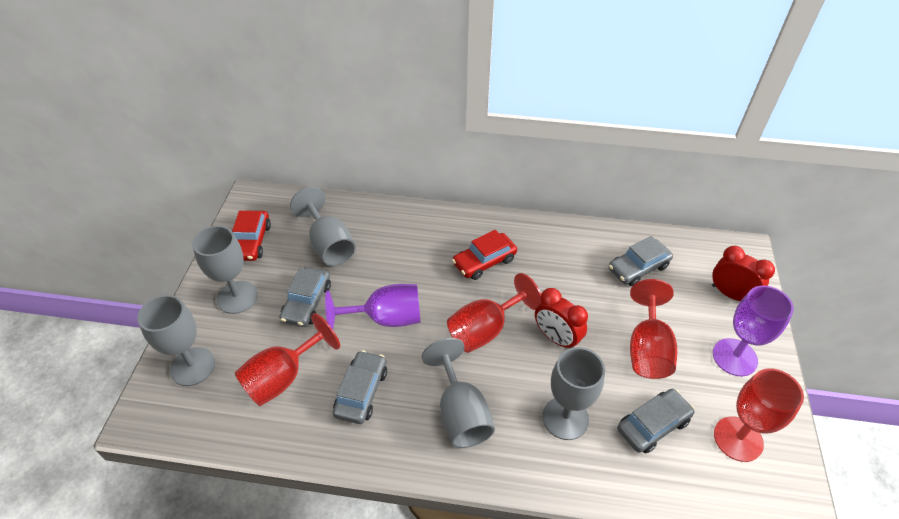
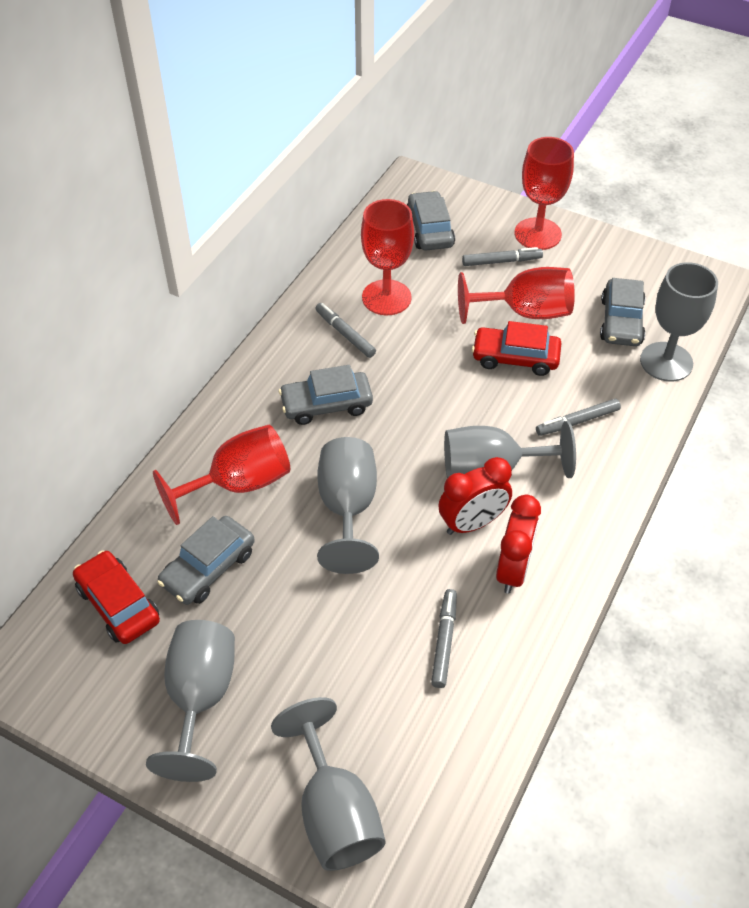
grey marker: none = 0 -> [315,303,376,358] [431,589,457,688] [462,247,543,266] [536,399,621,436] = 4
purple goblet: [325,284,420,329] [713,285,794,376] = 2 -> none = 0

